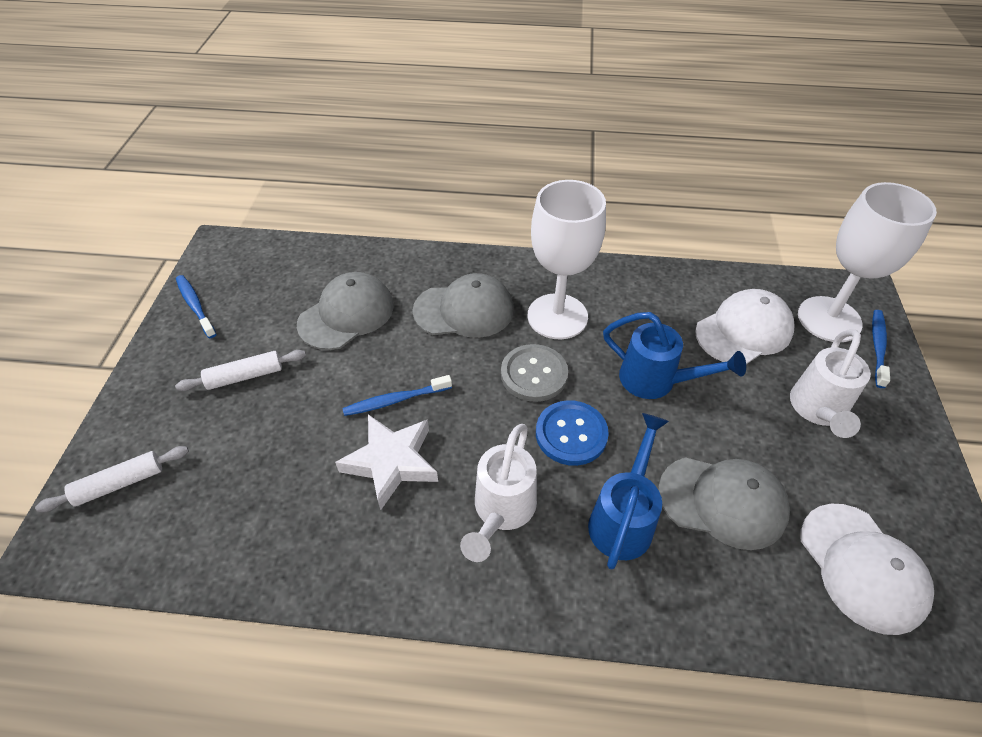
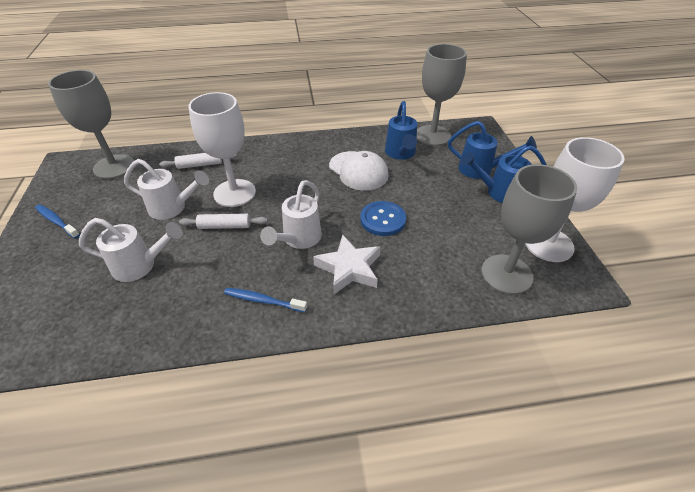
blue toothbrush: [176,275,216,338] [342,375,452,416] [872,310,890,388] = 3 -> [35,204,80,238] [224,288,307,312] = 2
blue watering can: [588,413,669,570] [603,312,746,399] = 2 -> [385,101,417,160] [448,121,537,179] [461,145,547,203] = 3
grey button: [501,344,568,402] = 1 -> none = 0
grey cap: [297,272,394,350] [412,273,514,338] [658,457,790,550] = 3 -> none = 0
grey goblet: none = 0 -> [48,70,134,179] [417,44,467,146] [481,164,577,294] = 3
white cap: [695,289,795,364] [800,504,934,635] = 2 -> [329,151,389,191] = 1
white watering can: [460,424,537,562] [790,329,871,438] = 2 -> [79,218,183,282] [124,159,209,220] [260,180,322,249] = 3

